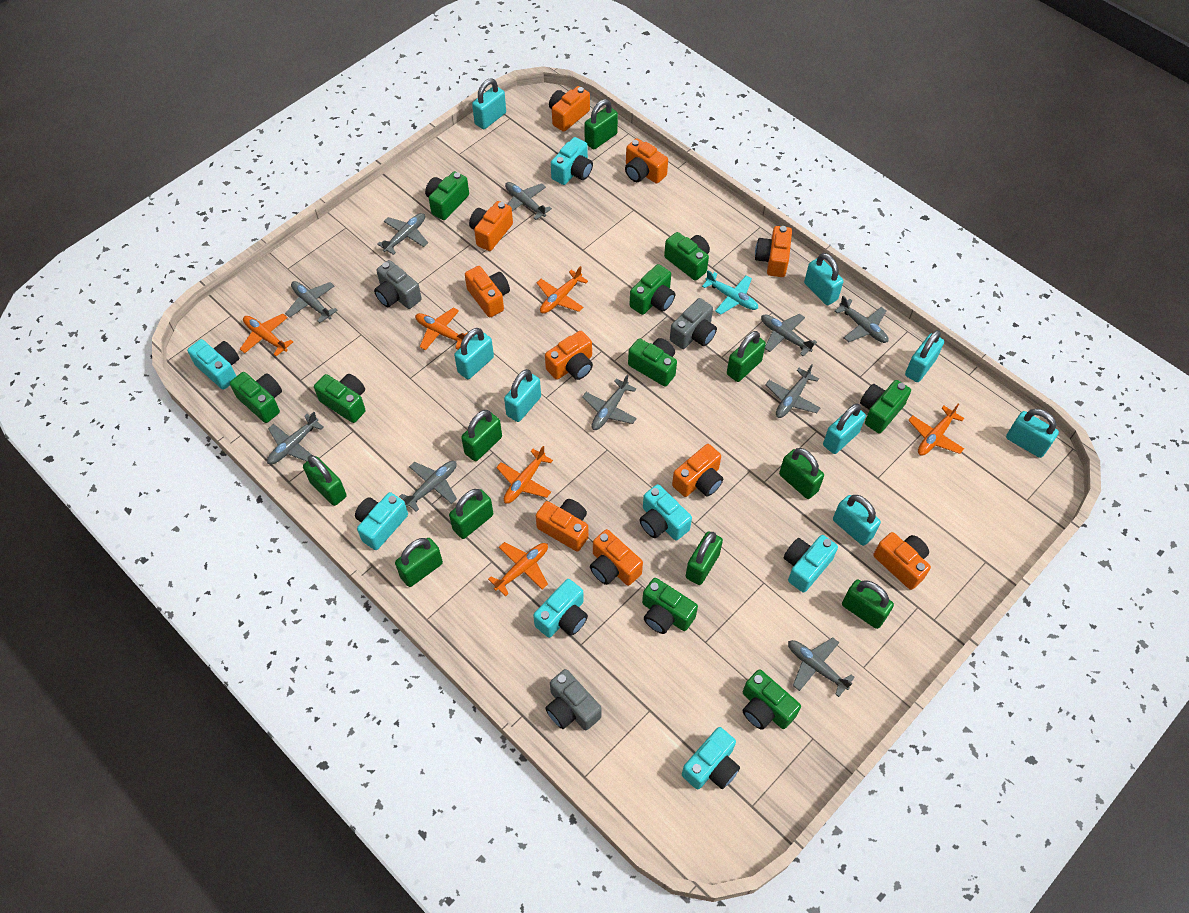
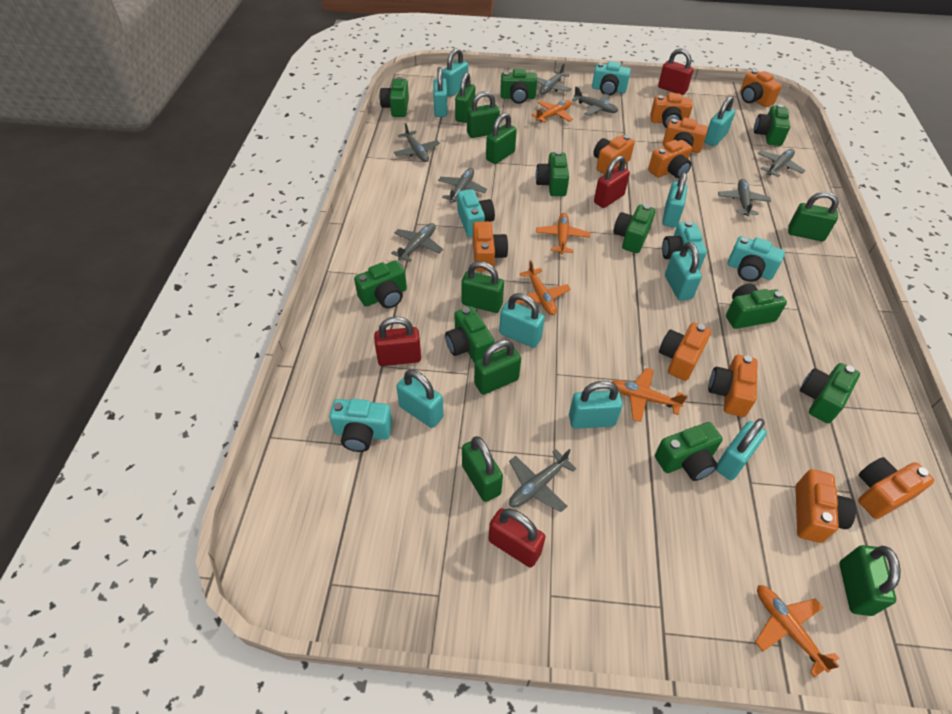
green camera: [230,372,282,423] [314,374,365,423] [425,171,469,220] [628,338,677,386] [629,264,675,315] [642,578,698,634] [664,232,710,281] [743,669,801,730] [860,380,911,433] = 9 -> [354,260,407,308] [380,77,409,117] [445,306,494,363] [500,69,537,104] [536,151,569,196] [613,204,655,253] [655,422,723,481] [726,283,787,329] [754,104,790,146] [800,363,860,423] = 10
green padlock: [303,455,347,506] [395,538,443,587] [449,489,493,539] [461,410,502,461] [584,99,618,149] [686,531,723,585] [727,331,766,382] [779,448,824,499] [842,579,894,629] = 9 -> [455,72,475,123] [461,261,504,313] [462,436,503,502] [467,91,500,138] [474,340,521,395] [486,113,517,164] [788,192,839,241] [839,545,901,616] = 8
grey camera: [374,260,422,309] [545,669,602,730] [670,298,717,349] = 3 -> none = 0
grey plane: [267,412,324,464] [285,281,338,323] [377,213,428,255] [399,461,457,512] [505,182,552,220] [582,375,637,430] [761,313,817,356] [765,364,820,418] [788,637,855,697] [835,296,888,343] = 10 -> [391,223,443,262] [394,123,440,162] [438,168,487,203] [509,449,577,512] [537,63,572,95] [572,86,618,116] [718,179,771,216] [758,149,806,177] = 8
orange plane: [240,314,293,357] [415,308,468,350] [488,542,548,597] [496,446,553,504] [537,266,588,314] [908,403,964,456] = 6 -> [516,260,571,315] [531,100,573,123] [536,213,590,254] [612,368,687,422] [755,585,839,677] = 5
red padlock: none = 0 -> [374,317,421,366] [488,508,546,568] [594,155,630,208] [658,48,694,95] = 4
turquoise camera: [187,339,239,390] [355,492,408,550] [533,579,588,638] [551,137,593,185] [639,484,692,540] [682,727,740,789] [784,535,838,592] = 7 -> [329,399,393,452] [457,189,495,237] [592,61,631,96] [662,221,707,270] [727,236,785,282] = 5
turquoise padlock: [454,328,494,379] [472,79,506,129] [504,369,541,422] [804,253,843,305] [823,404,866,454] [833,495,881,546] [905,330,944,382] [1006,409,1059,458] = 8 -> [396,369,444,428] [433,67,448,117] [442,48,468,97] [499,293,545,348] [569,381,623,429] [662,172,687,227] [665,242,702,301] [704,96,735,146] [716,419,767,480] = 9
turquoise plane: [702,270,758,315] = 1 -> none = 0

